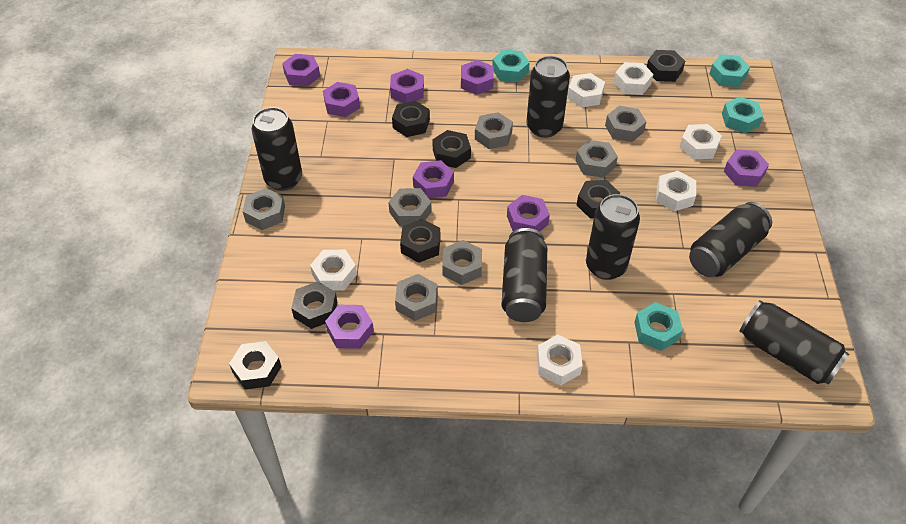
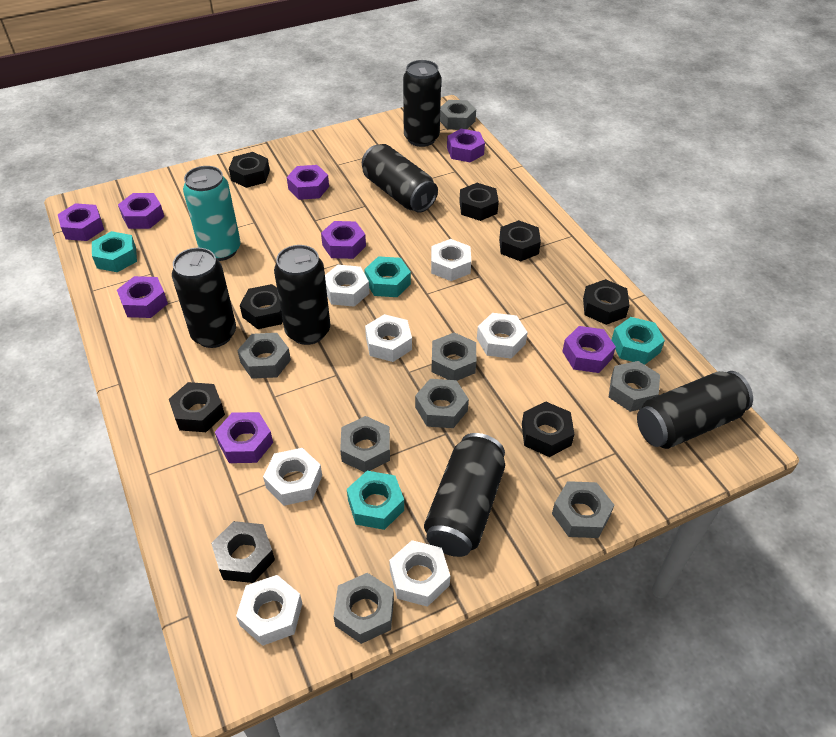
black nut: [229,341,281,389] [291,282,337,329] [392,101,430,137] [400,219,440,263] [432,130,471,168] [577,180,620,218] [647,50,685,82] = 7 -> [169,382,225,432] [211,521,275,583] [229,152,270,188] [240,284,283,329] [459,183,499,221] [499,220,541,261] [522,402,574,457] [583,279,629,325] = 8
grey nut: [243,188,285,230] [388,188,432,226] [395,274,437,321] [442,240,482,285] [475,112,513,149] [575,140,618,178] [605,106,646,142] = 7 -> [237,333,291,379] [334,573,394,644] [340,416,390,472] [415,379,469,428] [431,332,476,381] [440,100,476,130] [552,481,614,538] [609,361,660,412] = 8
turquoise can: none = 0 -> [183,166,241,261] = 1
white nut: [310,250,357,291] [537,335,583,386] [567,73,605,108] [614,62,653,95] [656,171,696,211] [679,124,722,159] = 6 -> [236,575,302,646] [263,448,322,506] [325,265,370,307] [365,314,412,362] [389,540,450,607] [431,239,471,281] [477,313,527,359] = 7

